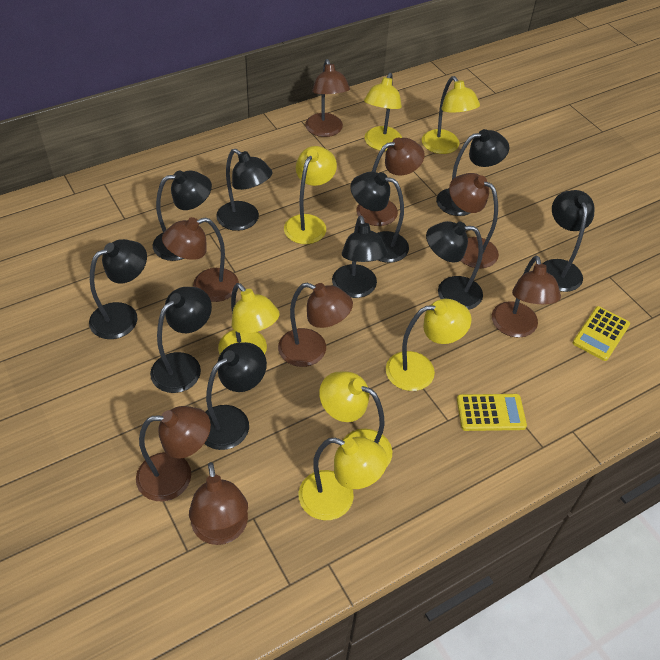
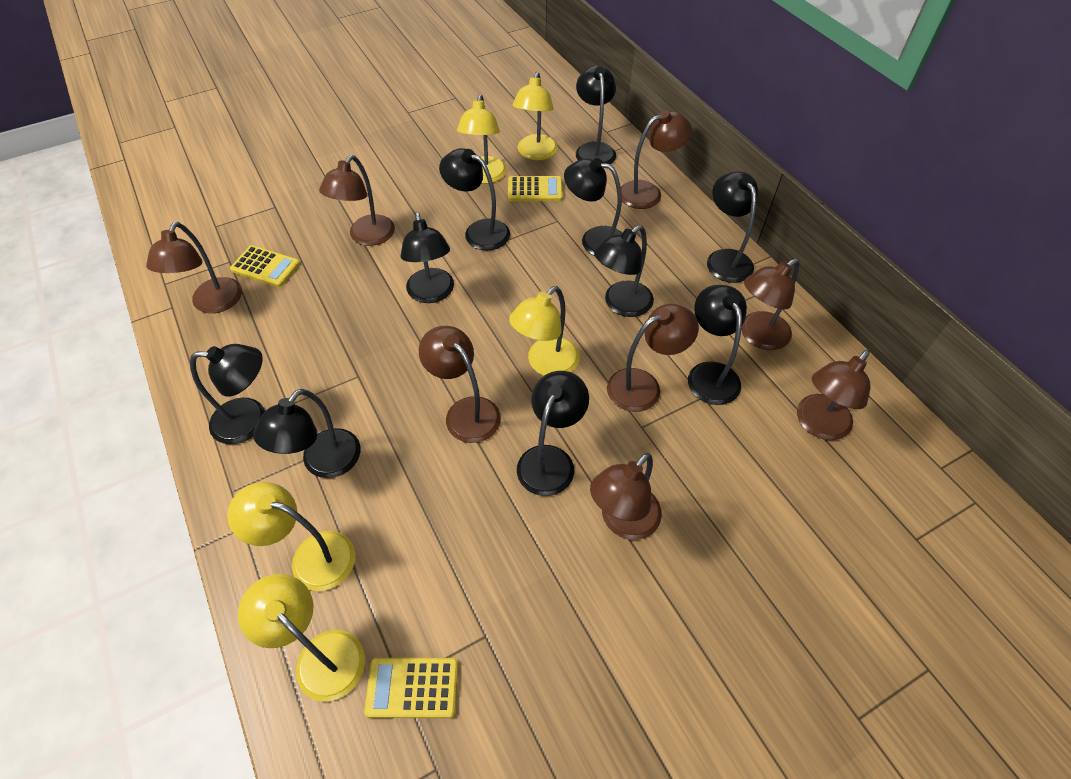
yellow calculator: [457,394,527,431] [573,306,630,361] = 2 -> [230,245,300,287] [364,658,458,718] [508,176,563,201] = 3
yellow lamp: [218,283,279,354] [284,146,337,244] [298,437,388,520] [319,371,392,468] [364,73,402,151] [386,299,471,391] [422,76,480,154] = 7 -> [227,482,355,591] [238,574,365,702] [457,94,507,184] [509,286,580,376] [512,72,558,160] = 5

